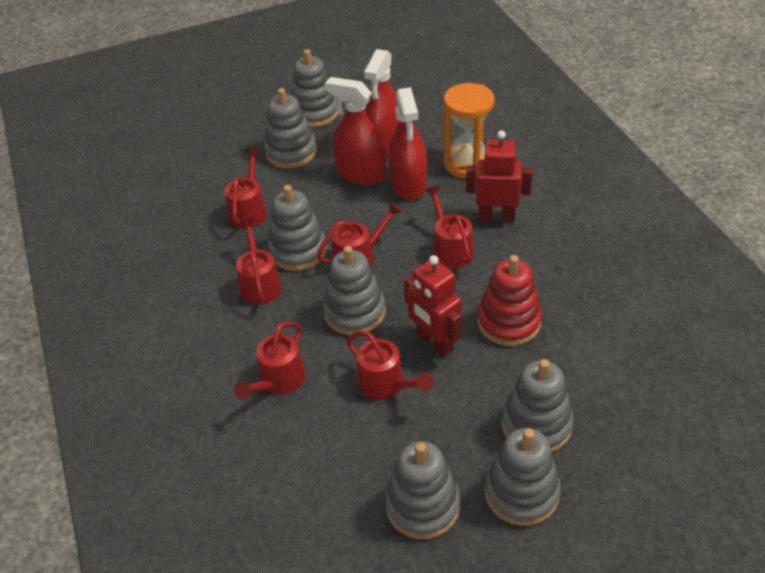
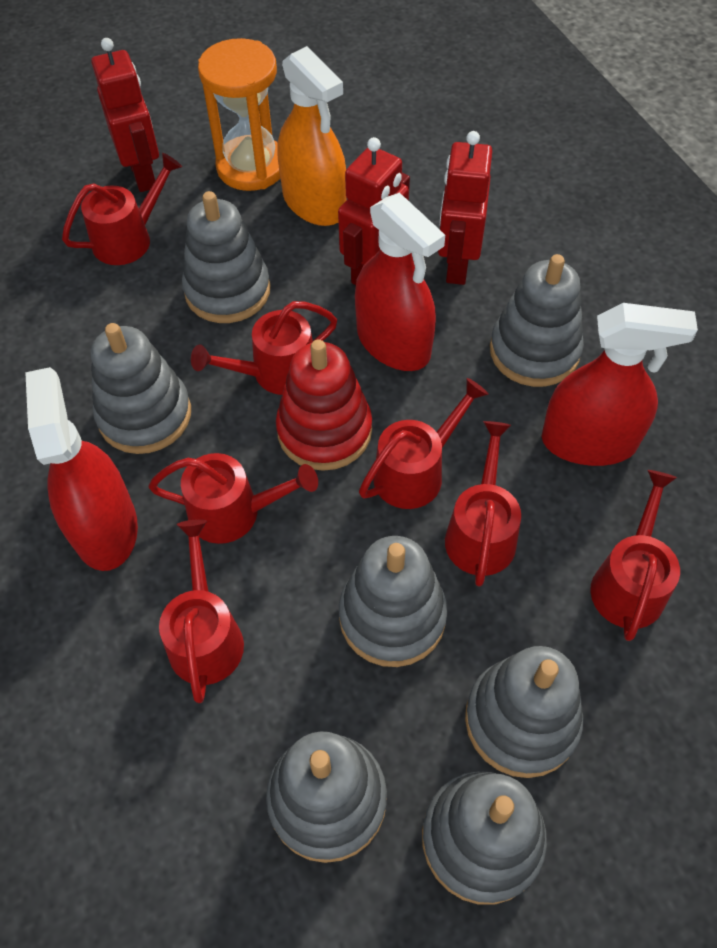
orange spray bottle: none = 0 -> [277,46,347,226] = 1
red robot: [404,255,462,357] [466,131,533,222] = 2 -> [91,38,159,192] [338,137,410,285] [438,131,492,285] = 3
red watering can: [225,149,267,229] [234,321,306,400] [236,218,282,305] [317,202,402,267] [346,331,433,400] [425,185,474,269] = 6 -> [62,153,182,265] [148,453,318,544] [159,519,244,703] [191,301,337,395] [359,378,489,509] [445,421,521,586] [590,470,680,641] = 7

